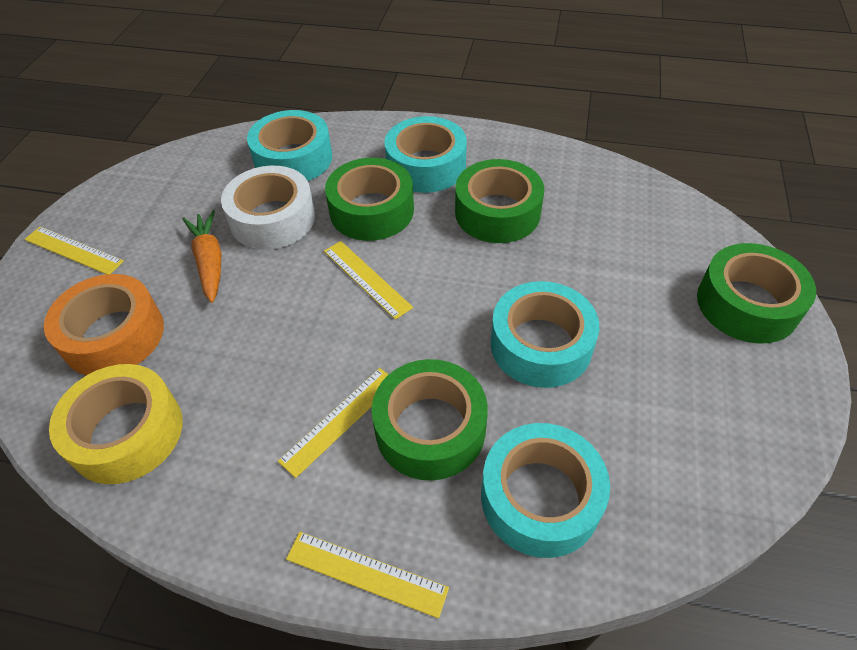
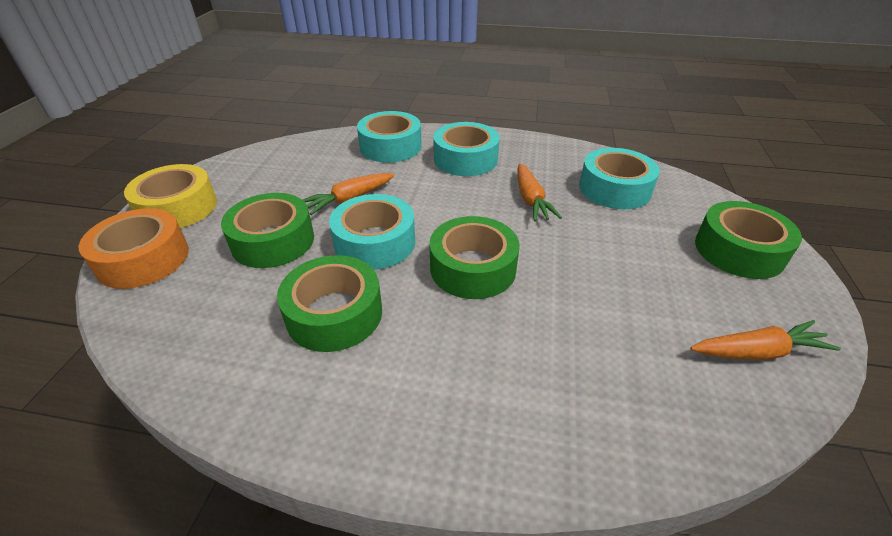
orange carrot: [182,210,222,303] = 1 -> [303,173,395,215] [517,163,562,221] [690,320,841,360] = 3
white tape: [221,166,315,250] = 1 -> none = 0
yellow ruler: [24,227,124,274] [278,368,389,478] [286,532,449,618] [324,241,413,320] = 4 -> none = 0

